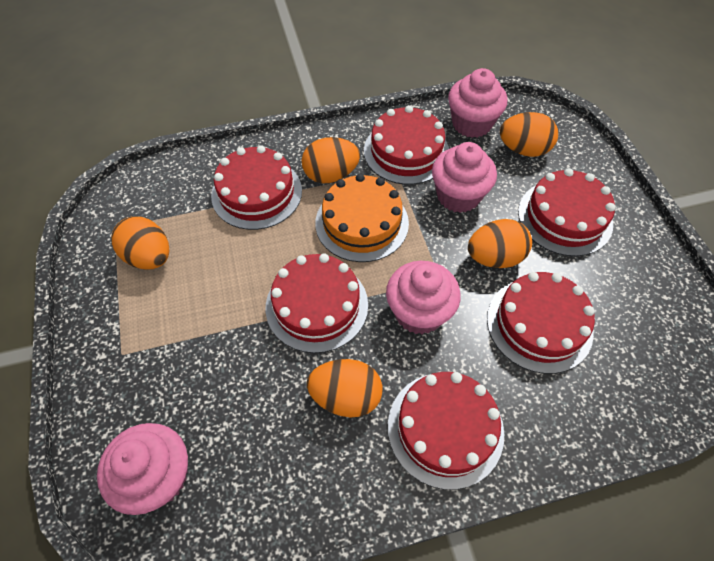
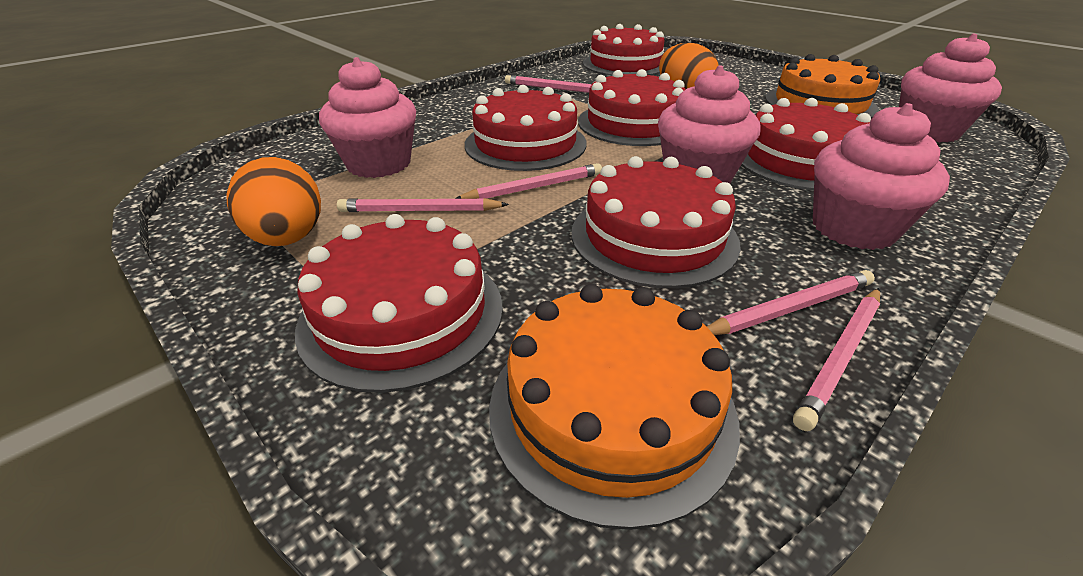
orange cake: [315,174,409,262] = 1 -> [489,284,740,530] [765,54,880,119] = 2
orange egg: [111,216,170,269] [302,137,360,183] [307,359,383,417] [468,219,532,268] [500,112,558,157] = 5 -> [226,157,321,246] [659,43,719,89] = 2
pink pencil: none = 0 -> [337,198,509,212] [455,163,602,199] [505,75,592,93] [707,270,875,335] [793,288,880,431] = 5

